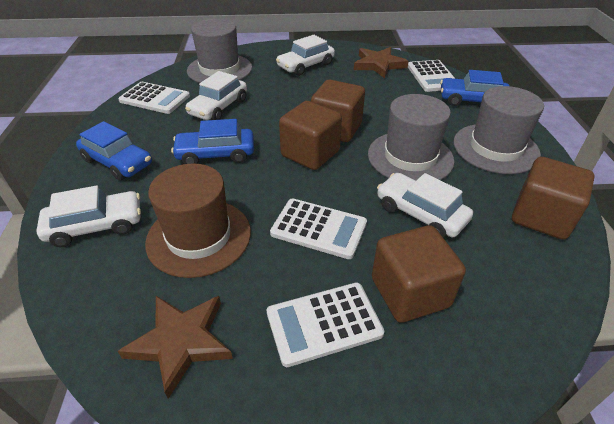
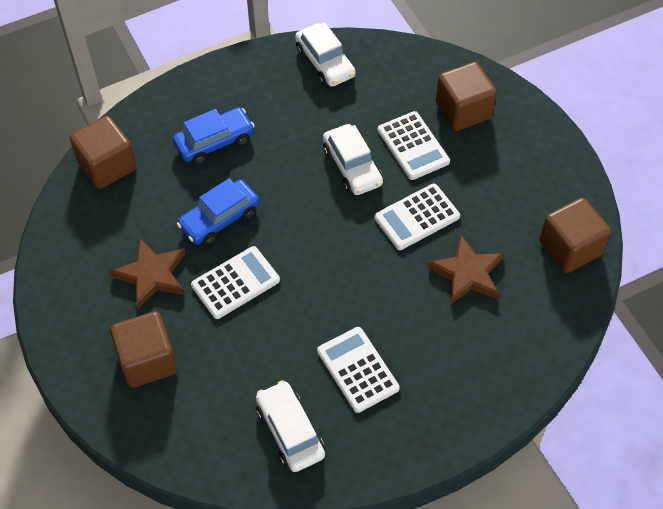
blue car: [76,121,152,181] [171,119,254,164] [440,70,510,106] = 3 -> [172,107,254,164] [177,178,259,245] = 2
brown hat: [145,164,251,278] = 1 -> none = 0
grey hat: [187,19,252,83] [368,94,454,181] [454,86,544,174] = 3 -> none = 0
white car: [36,185,141,247] [185,71,247,120] [276,35,335,76] [377,173,473,238] = 4 -> [256,380,325,472] [295,22,356,87] [323,124,383,195] = 3

